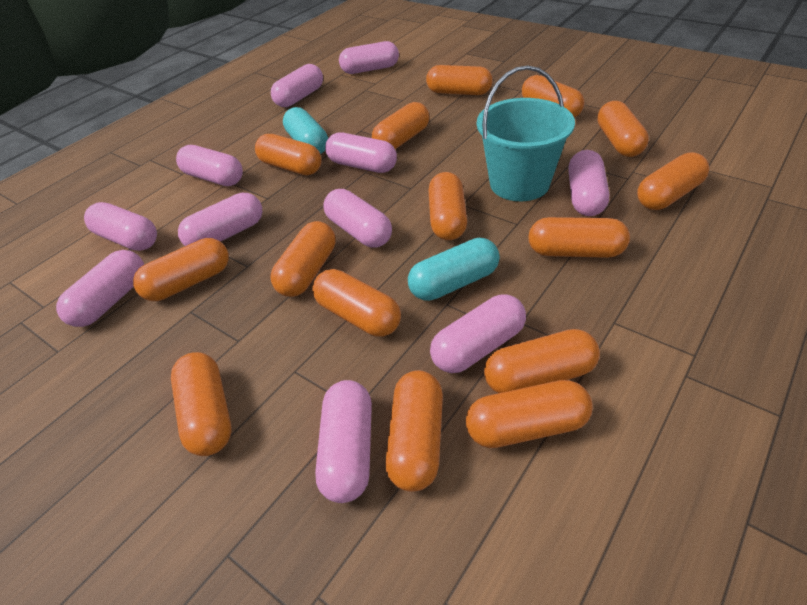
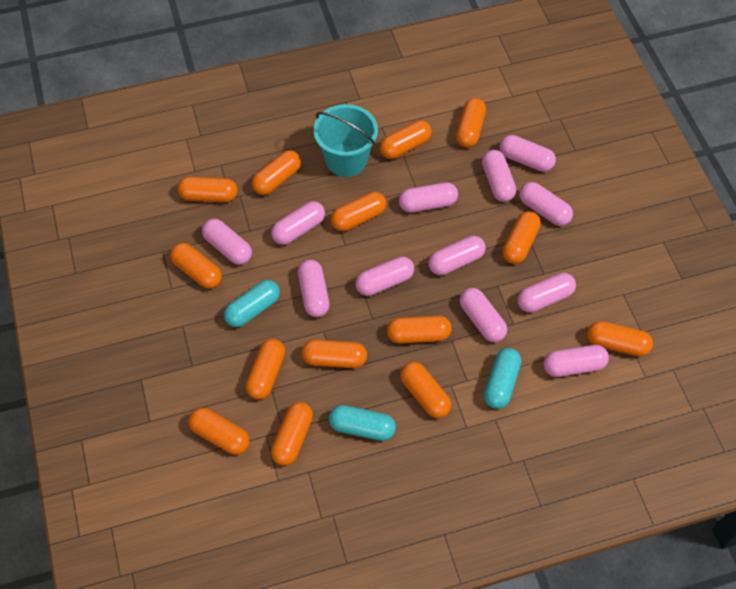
orange capsule: [133,238,229,301] [171,352,232,456] [255,134,322,175] [271,221,336,297] [313,269,401,337] [372,102,430,149] [385,370,443,492] [426,65,493,95] [429,172,467,240] [466,380,592,448] [484,329,600,393] [522,75,585,118] [528,217,630,258] [597,101,649,157] [637,152,709,210] = 15 -> [170,243,222,289] [177,177,238,202] [188,408,250,455] [245,339,285,400] [252,150,301,195] [271,402,313,466] [302,340,367,368] [331,192,387,231] [380,120,432,159] [387,316,452,344] [400,362,451,418] [456,98,486,148] [502,211,541,264] [587,321,653,356] = 14
pink capsule: [56,250,144,327] [84,202,157,251] [176,145,243,186] [178,193,262,246] [271,64,323,107] [315,380,372,503] [323,189,392,248] [325,133,397,173] [339,41,399,74] [430,294,526,373] [568,150,609,216] = 11 -> [202,219,252,265] [271,201,325,245] [298,260,330,317] [356,256,414,296] [399,182,458,213] [428,236,486,275] [460,288,507,342] [482,150,516,202] [500,135,556,172] [517,273,576,313] [519,182,573,226] [544,345,609,377] = 12
turquoise capsule: [283,107,328,154] [408,238,500,301] = 2 -> [224,280,280,327] [329,405,396,441] [484,348,521,409] = 3

